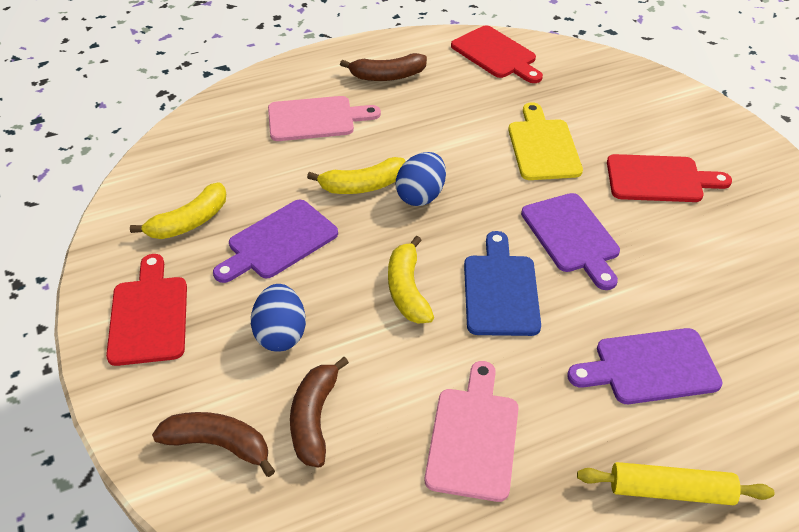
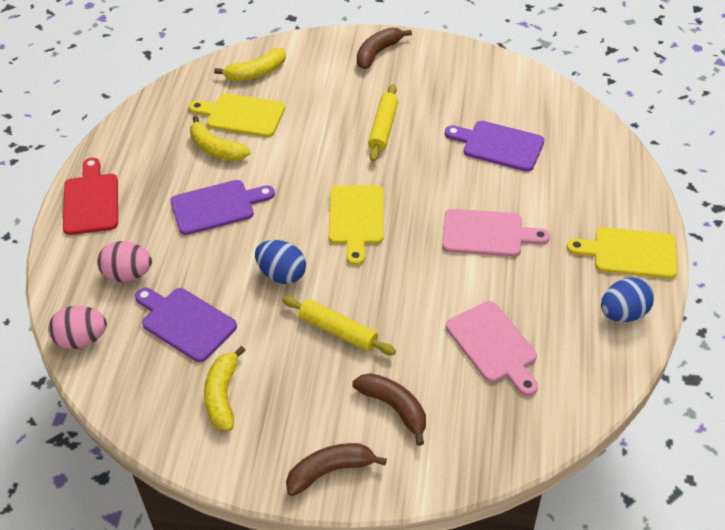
blue cutting board: [464,231,541,336] = 1 -> none = 0
pink egg: none = 0 -> [48,306,107,349] [97,241,152,282] = 2
red cutting board: [106,254,187,366] [451,26,543,83] [607,154,732,202] = 3 -> [63,158,118,235] = 1
yellow cutting board: [508,102,583,180] = 1 -> [189,93,285,137] [328,185,384,266] [567,227,677,279] = 3
yellow rolling pin: [577,462,774,505] = 1 -> [282,296,396,355] [368,84,398,162] = 2

